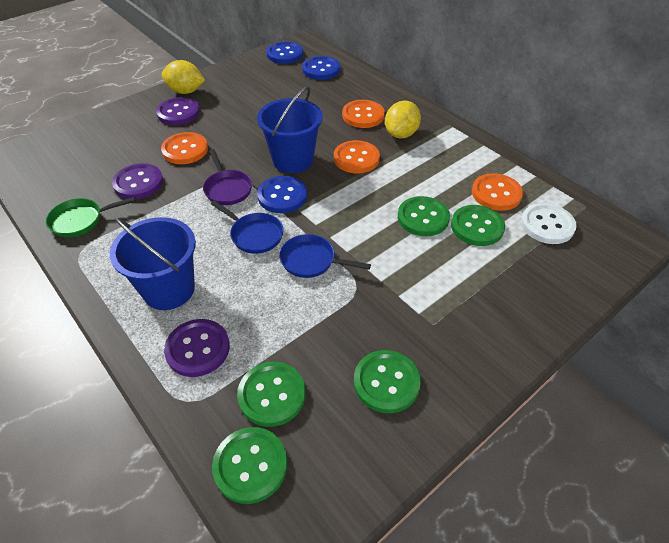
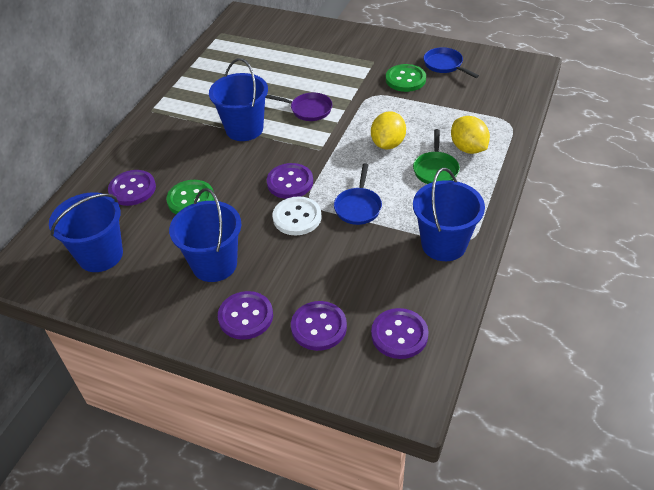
blue bucket: [110,217,196,310] [257,86,323,173] = 2 -> [49,192,123,272] [169,188,241,282] [209,58,268,141] [413,168,485,261] = 4
blue button: [257,176,307,213] [266,41,303,64] [302,56,340,80] = 3 -> none = 0
green button: [212,427,288,504] [237,362,305,427] [354,350,421,413] [398,196,450,236] [451,205,505,246] = 5 -> [166,180,214,214] [386,64,426,92] = 2
orange button: [161,132,208,164] [334,140,380,173] [342,100,385,128] [472,173,523,211] = 4 -> none = 0
purple button: [112,163,163,199] [156,97,200,125] [164,319,230,377] = 3 -> [108,170,156,206] [218,291,273,340] [266,163,313,199] [291,301,347,351] [371,308,429,359] = 5

